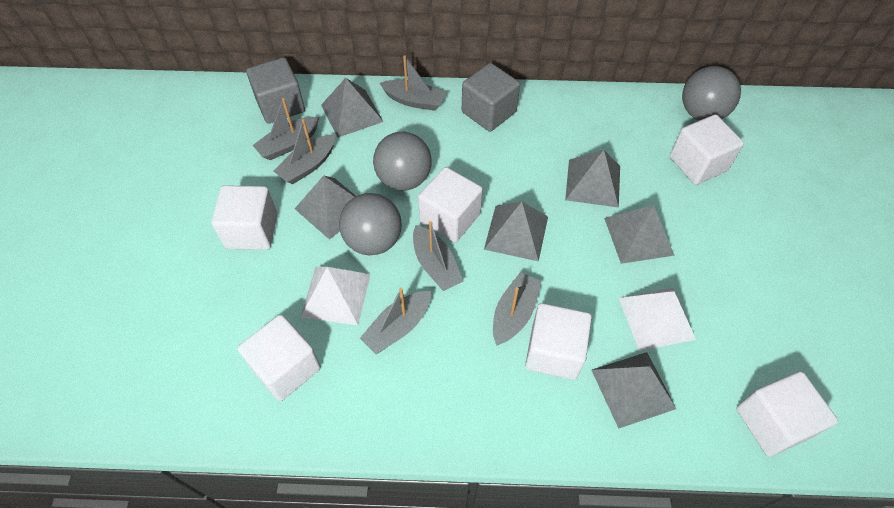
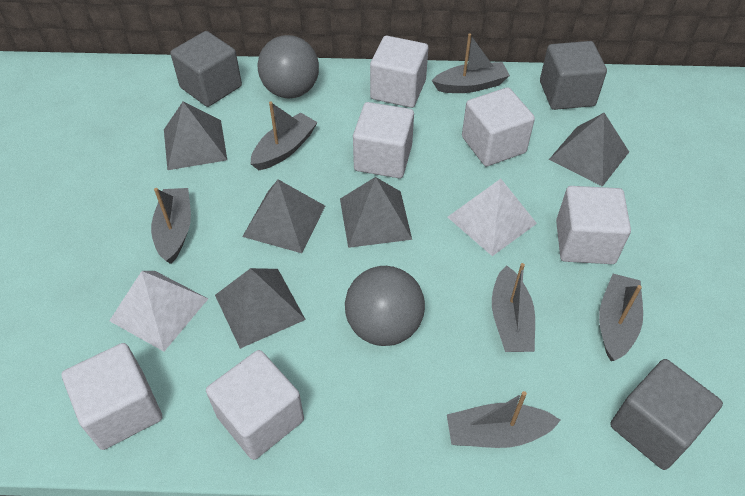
grey ball: [339,193,402,255] [373,132,432,190] [682,66,741,120] = 3 -> [258,35,319,98] [345,266,425,346] = 2
grey cube: [246,57,305,124] [462,63,520,132] = 2 -> [170,31,242,107] [540,41,607,110] [610,359,723,470] = 3
grey pyramid: [295,175,356,240] [321,78,383,138] [484,201,548,262] [565,150,620,208] [592,352,676,429] [604,205,675,264] = 6 -> [164,101,227,170] [215,268,306,349] [242,179,325,253] [340,177,412,248] [549,113,629,187] = 5

